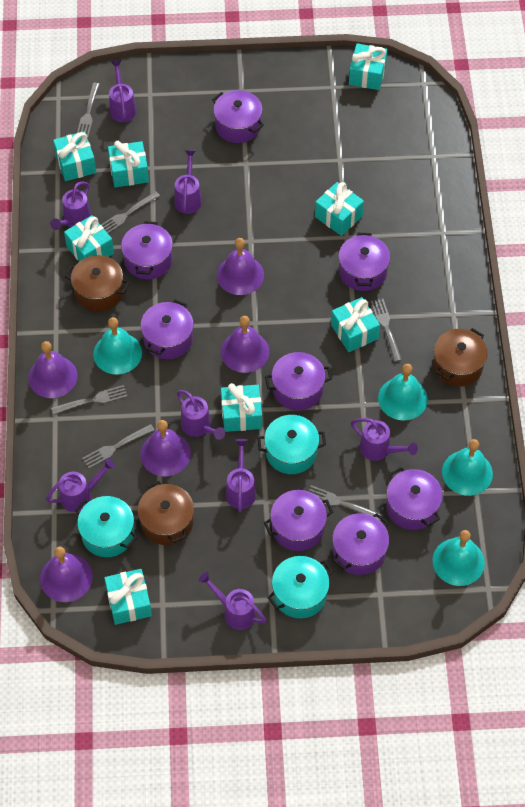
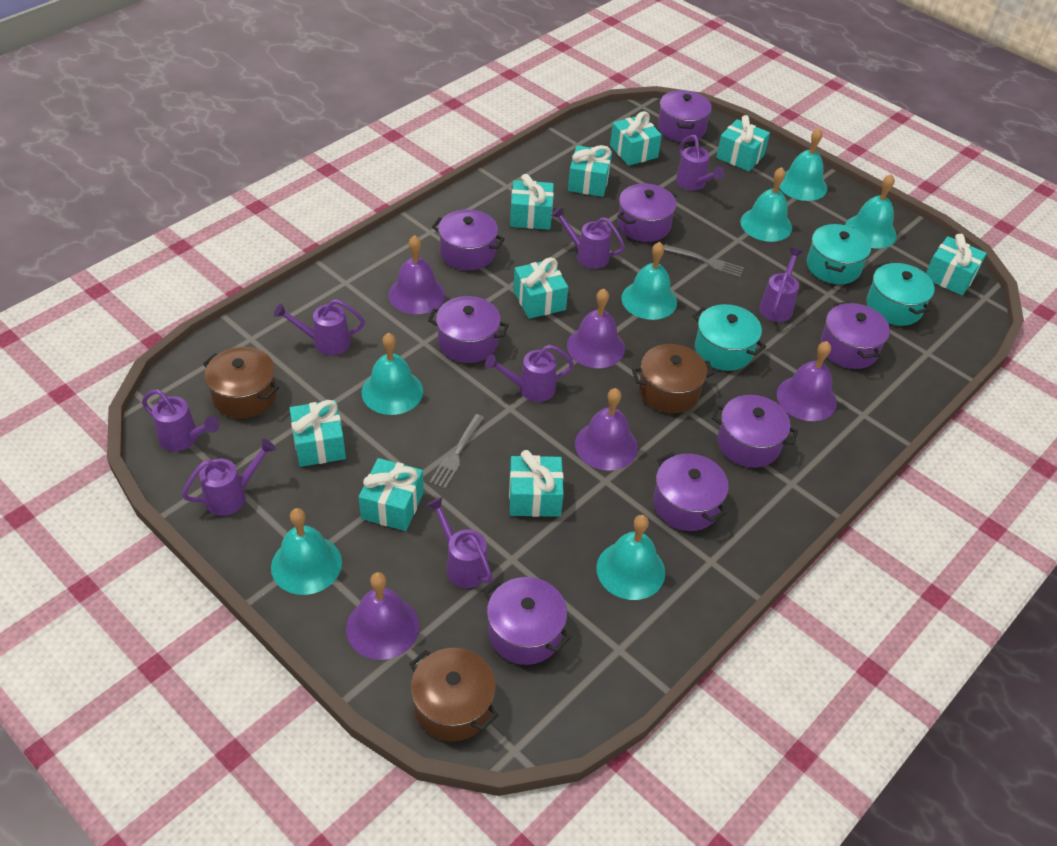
grey fork: [51,385,128,415] [77,83,100,138] [82,424,155,469] [101,191,160,233] [309,485,383,521] [371,299,402,362] = 6 -> [429,414,484,489] [664,244,744,277] = 2
turquoise bell: [93,317,142,375] [378,364,428,421] [432,530,485,586] [442,439,493,496] = 4 -> [271,508,342,595] [361,333,423,415] [596,515,665,600] [621,242,677,320] [740,167,792,242] [779,128,827,201] [845,174,897,248] = 7
turquoise gift: [53,131,96,181] [64,215,114,262] [104,569,152,625] [108,141,149,188] [221,383,262,432] [315,182,364,236] [331,297,380,352] [349,43,388,90] = 8 -> [289,400,346,467] [359,458,424,531] [509,450,564,517] [510,174,554,230] [513,258,568,319] [568,145,612,197] [610,111,662,166] [716,115,770,171] [926,234,987,295] = 9

